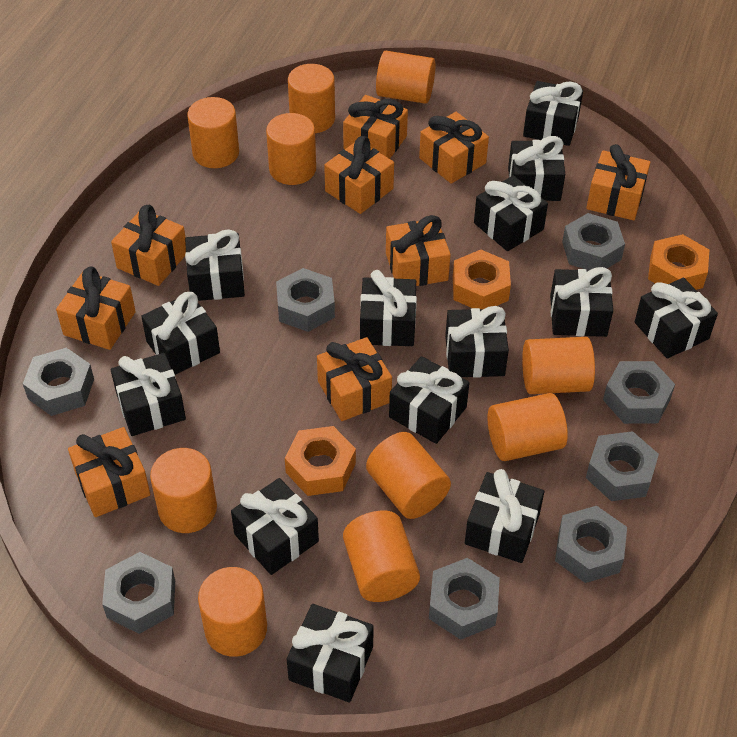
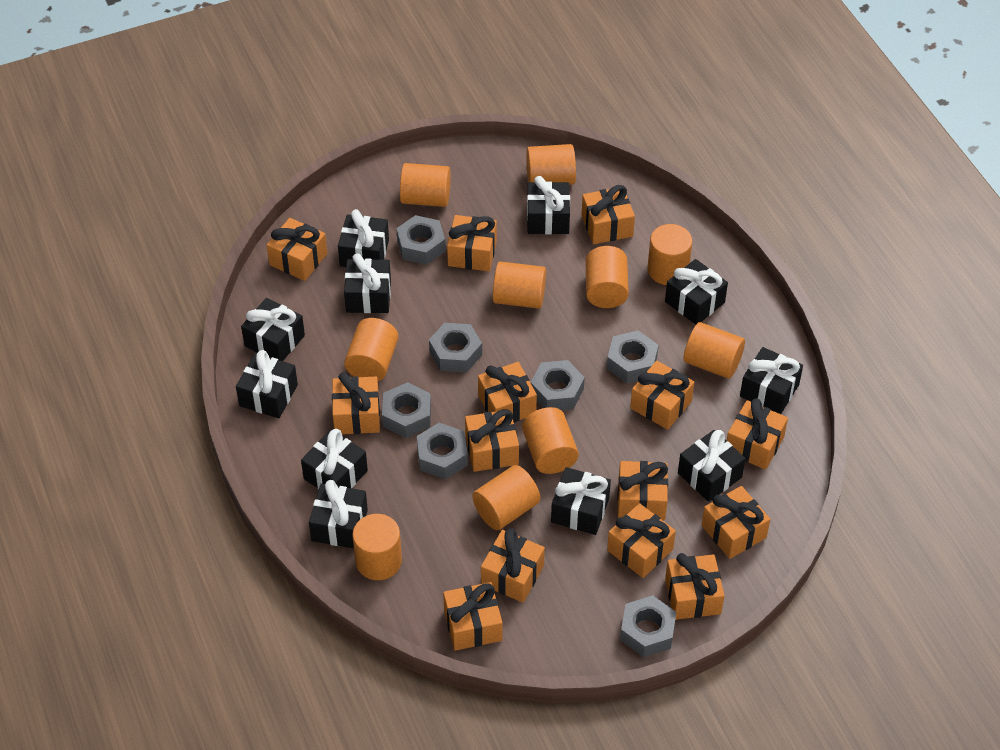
black gift: [111,353,186,436] [141,292,220,375] [185,229,245,301] [231,478,319,575] [287,604,374,702] [360,270,417,346] [389,356,469,444] [445,306,509,378] [465,469,544,563] [474,175,548,251] [508,136,565,201] [523,81,583,146] [550,267,613,337] [635,278,718,358] = 14 -> [236,350,298,418] [241,298,305,361] [301,429,368,489] [309,480,368,548] [338,209,389,267] [344,253,391,313] [527,176,570,234] [551,467,611,535] [665,259,728,325] [678,430,746,502] [740,347,803,414] = 11
grey nut: [23,348,94,416] [102,552,175,634] [276,268,335,332] [429,558,500,640] [555,506,627,583] [562,213,625,270] [586,431,659,501] [603,361,675,424] = 8 -> [382,382,431,438] [396,215,446,265] [417,423,468,479] [429,323,482,373] [531,360,585,410] [607,331,658,383] [620,596,676,657] = 7
orange gift: [56,266,136,350] [68,427,150,517] [111,205,186,286] [317,337,392,421] [324,136,394,214] [343,95,408,159] [386,215,451,286] [419,112,489,184] [586,144,651,220] = 9 -> [267,218,327,281] [332,372,380,434] [443,582,502,651] [447,215,497,271] [465,409,519,472] [478,362,537,423] [481,528,545,603] [582,185,635,244] [607,503,676,578] [617,461,668,520] [630,361,694,430] [665,553,725,620] [702,486,770,559] [727,398,788,470] = 14
orange nut: [285,426,356,496] [453,250,511,309] [648,234,709,290] = 3 -> none = 0

